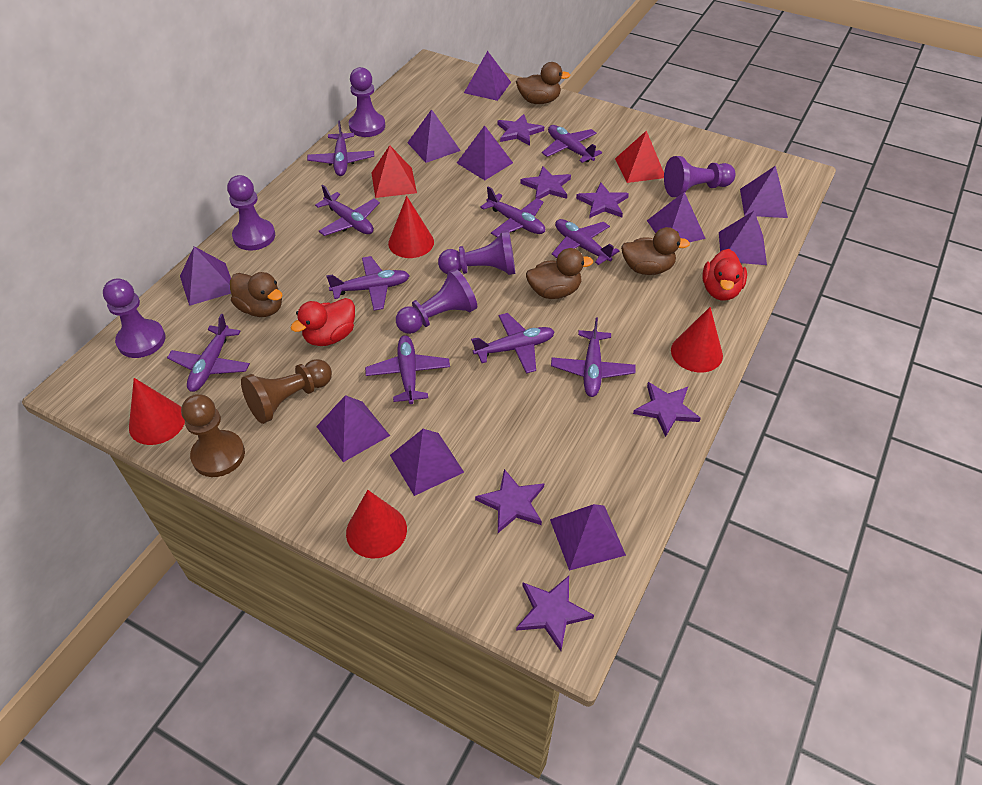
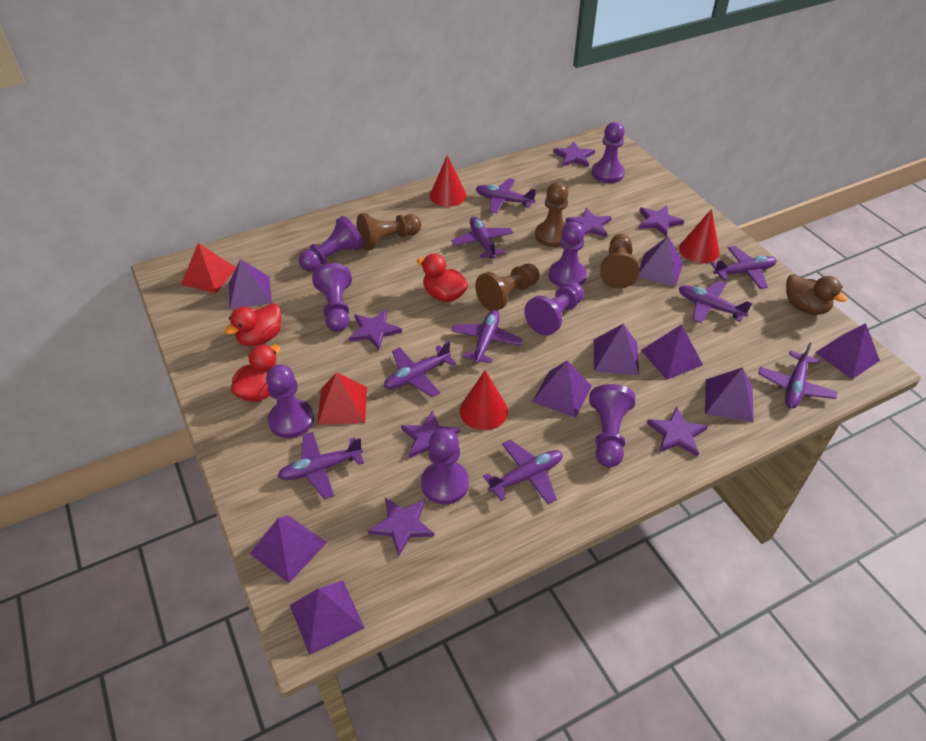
brown duck: [230,272,283,317] [516,62,570,104] [526,248,593,299] [621,227,690,275] = 4 -> [786,274,847,315] = 1
brown pawn: [181,394,245,477] [241,359,332,424] = 2 -> [357,213,421,251] [475,264,539,311] [535,182,568,247] [600,234,640,288] = 4
purple pawn: [103,278,165,358] [227,175,275,250] [349,67,385,137] [396,269,477,334] [438,230,515,275] [664,156,735,197] = 6 -> [266,365,314,438] [299,216,364,271] [312,263,352,332] [421,428,469,505] [524,282,584,335] [549,222,587,287] [589,384,635,467] [591,122,625,183] = 8
purple plane: [167,314,250,392] [307,120,374,176] [315,185,380,236] [326,256,410,311] [365,335,450,404] [471,313,555,374] [480,187,545,237] [542,125,602,163] [551,318,635,397] [552,219,619,265] = 10 -> [278,432,364,499] [384,341,456,397] [451,216,513,259] [451,310,523,364] [476,178,536,213] [483,439,562,504] [679,281,752,323] [711,246,777,289] [758,342,837,409] = 9
purple pyramid: [180,246,231,306] [316,395,390,462] [390,429,464,496] [407,109,461,163] [457,125,513,180] [464,51,511,101] [550,504,626,571] [647,192,706,242] [719,211,767,265] [740,165,788,218] = 10 -> [229,259,272,309] [250,515,327,583] [290,580,364,655] [532,361,592,418] [594,324,639,375] [638,236,683,287] [641,324,703,380] [705,367,754,423] [815,323,880,379] = 9
purple star: [475,469,544,533] [497,114,544,146] [516,576,594,651] [520,166,571,199] [576,182,629,218] [633,382,701,437] = 6 -> [349,310,402,350] [368,498,434,556] [401,410,461,458] [553,141,595,167] [565,208,612,238] [639,205,684,237] [647,406,708,457] = 7
red cone: [129,378,185,445] [346,490,407,558] [388,196,434,258] [671,307,723,372] = 4 -> [430,155,467,207] [460,370,508,430] [679,209,720,263] = 3
red duck: [290,298,355,346] [702,249,747,301] = 2 -> [225,303,281,347] [231,345,281,402] [417,253,468,302] = 3

